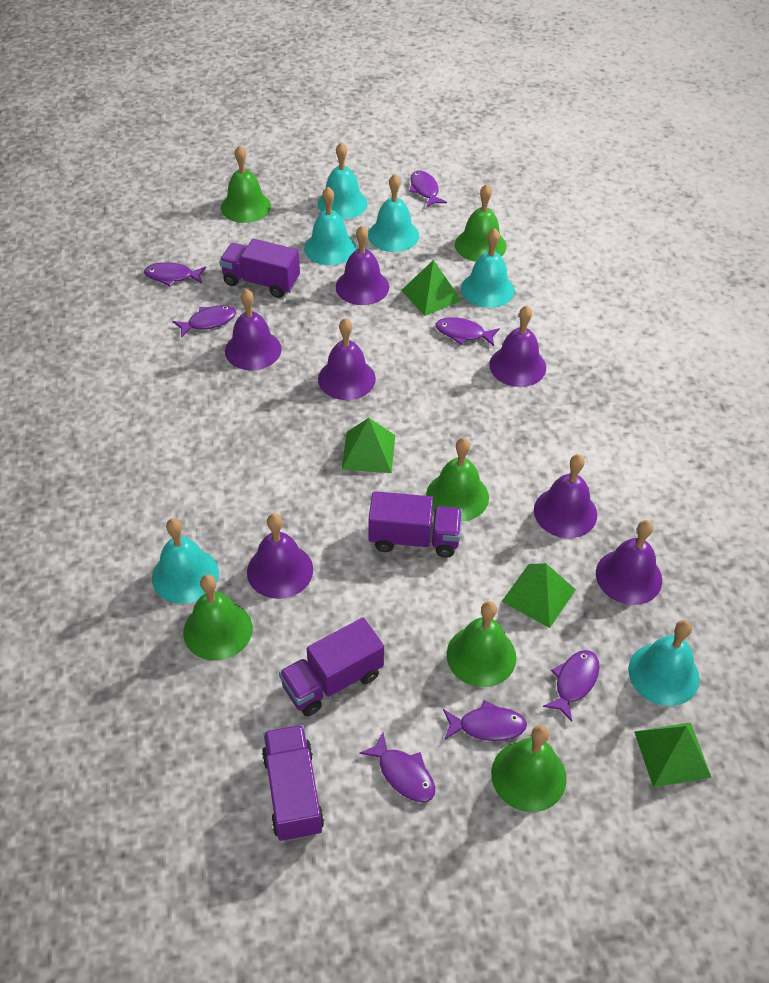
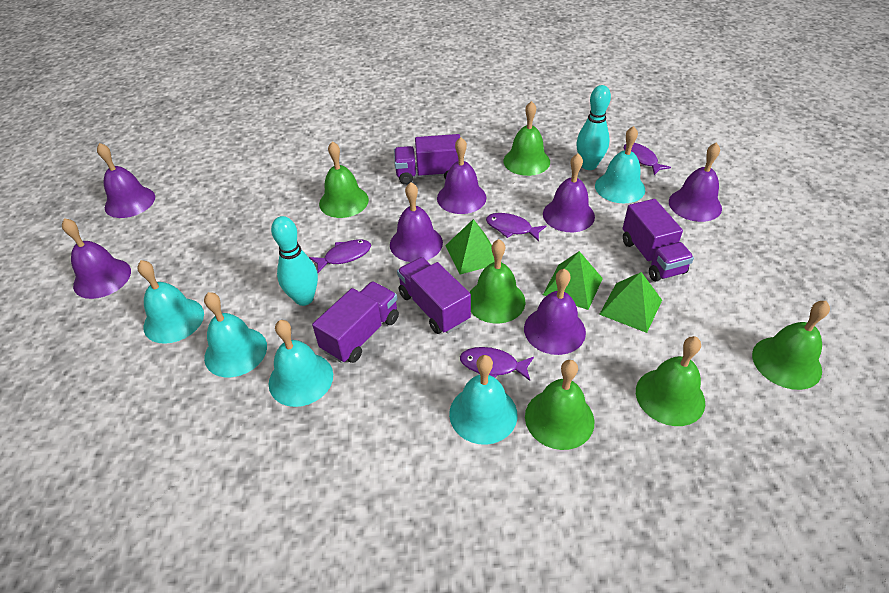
green pyramid: [342,418,395,473] [401,260,462,316] [502,563,576,628] [634,722,712,787] = 4 -> [445,219,502,275] [543,251,603,310] [599,272,662,333] = 3
purple fish: [144,262,206,287] [173,305,236,338] [359,732,435,802] [410,170,447,208] [436,317,500,346] [443,700,527,741] [543,650,600,722] = 7 -> [309,239,371,273] [460,347,534,381] [486,213,546,241] [624,143,671,175] = 4
turquoise bell: [152,518,219,604] [304,187,356,265] [318,142,368,219] [368,174,419,252] [461,228,514,308] [628,620,700,706] = 6 -> [137,260,204,344] [204,292,267,377] [269,320,333,407] [449,355,517,445] [595,126,645,203] = 5
turquoise bowling pin: none = 0 -> [271,216,318,306] [576,85,611,170] = 2

